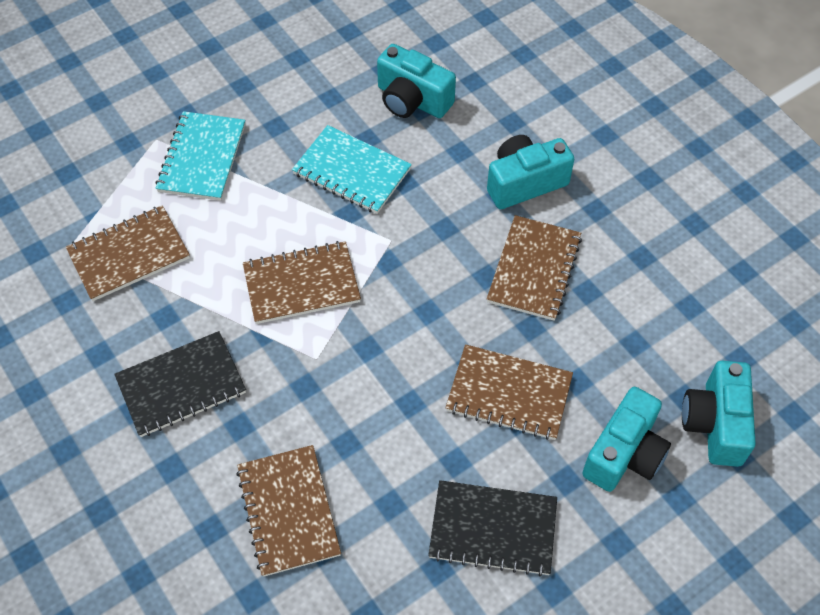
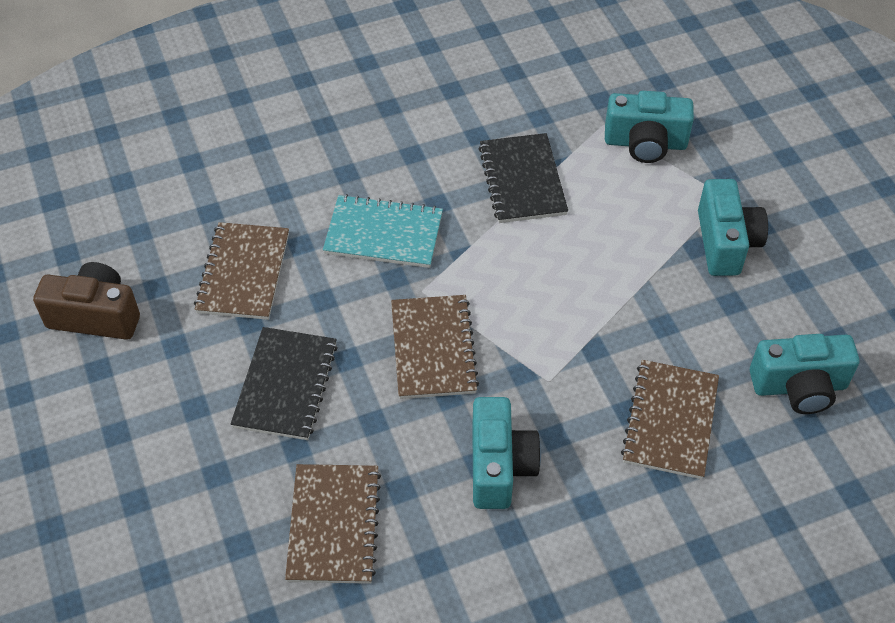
brown camera: none = 0 -> [33,262,140,340] = 1
brown notebook: [66,205,190,301] [236,445,341,577] [243,241,361,324] [445,344,573,440] [487,215,582,321] = 5 -> [194,222,289,320] [285,464,381,584] [391,295,479,399] [621,360,719,479] = 4
turquoise notebook: [156,111,246,201] [292,125,412,214] = 2 -> [323,194,443,268] = 1

